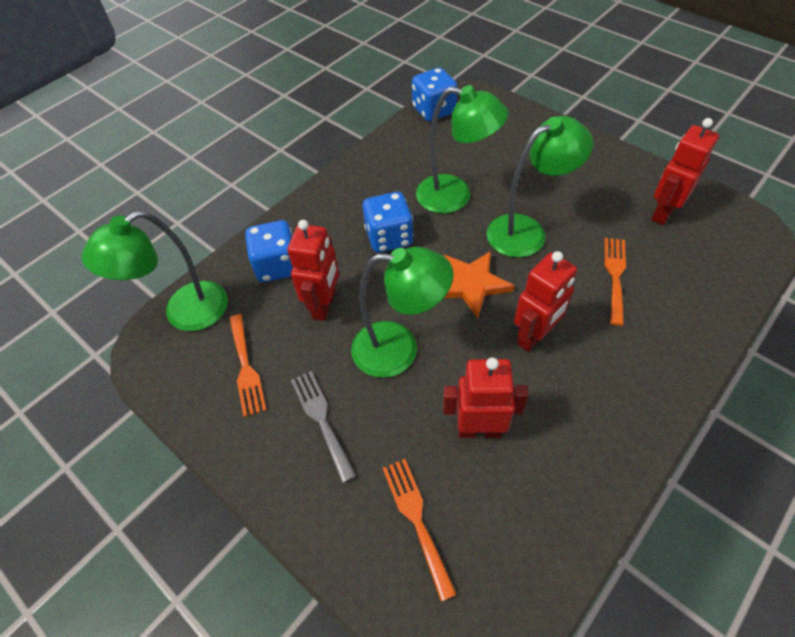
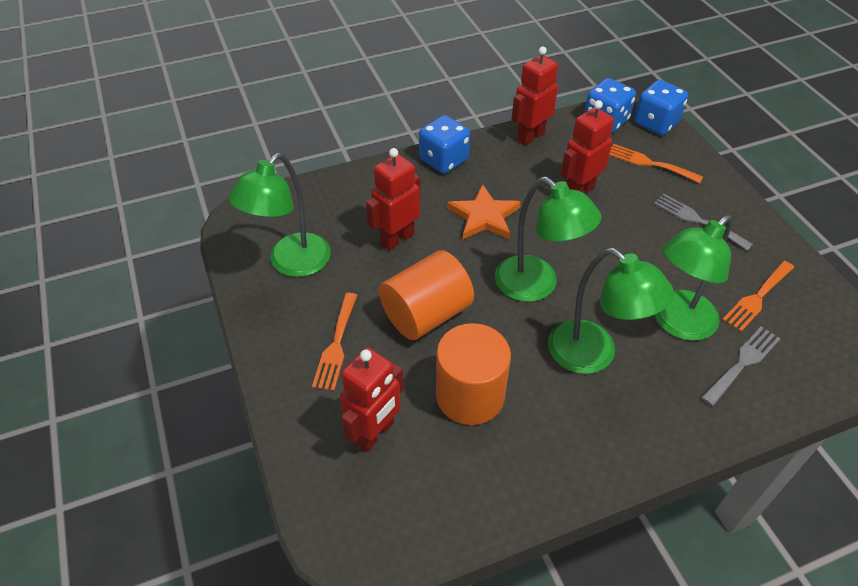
grey fork: [291,371,356,483] = 1 -> [654,194,753,251] [701,326,780,406] = 2
orange cylinder: none = 0 -> [379,250,474,340] [436,323,511,425] = 2

